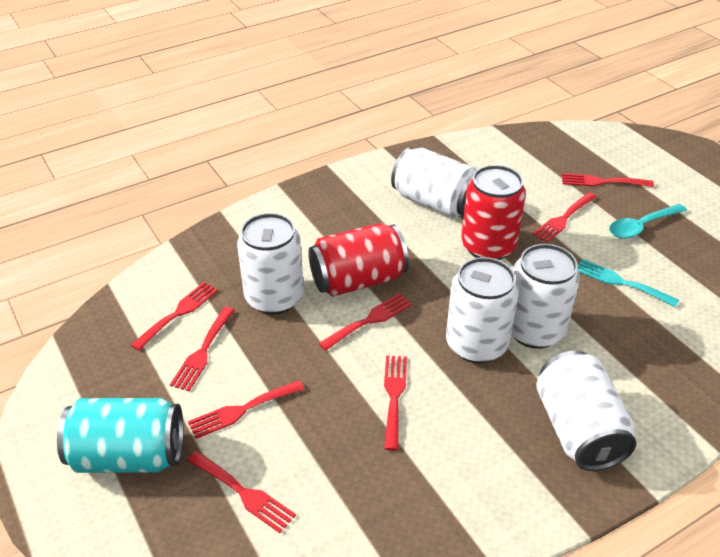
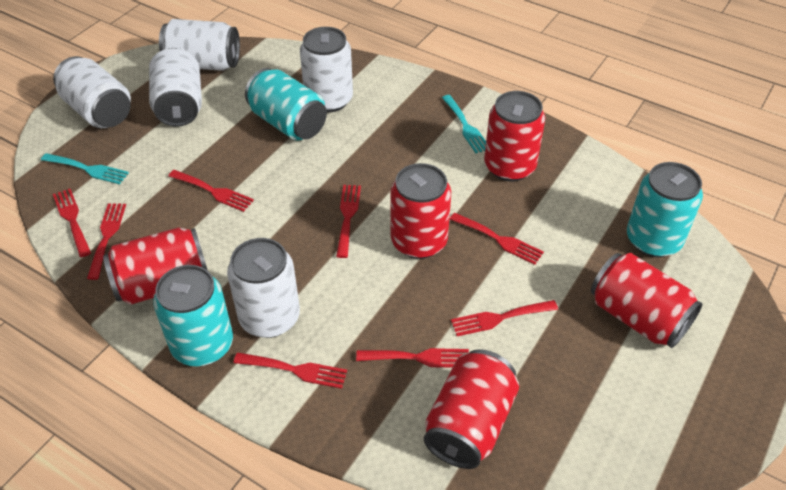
red can: [308,223,409,297] [461,165,526,260] = 2 -> [103,227,208,305] [390,163,451,259] [424,349,519,469] [484,91,545,181] [591,253,703,348] = 5
turquoise can: [57,398,184,473] = 1 -> [153,265,233,366] [245,68,327,141] [627,162,703,257] = 3
turquoise fork: [577,259,679,307] = 1 -> [41,153,129,184] [442,95,486,153] = 2
turquoise spoon: [609,204,687,239] = 1 -> none = 0

